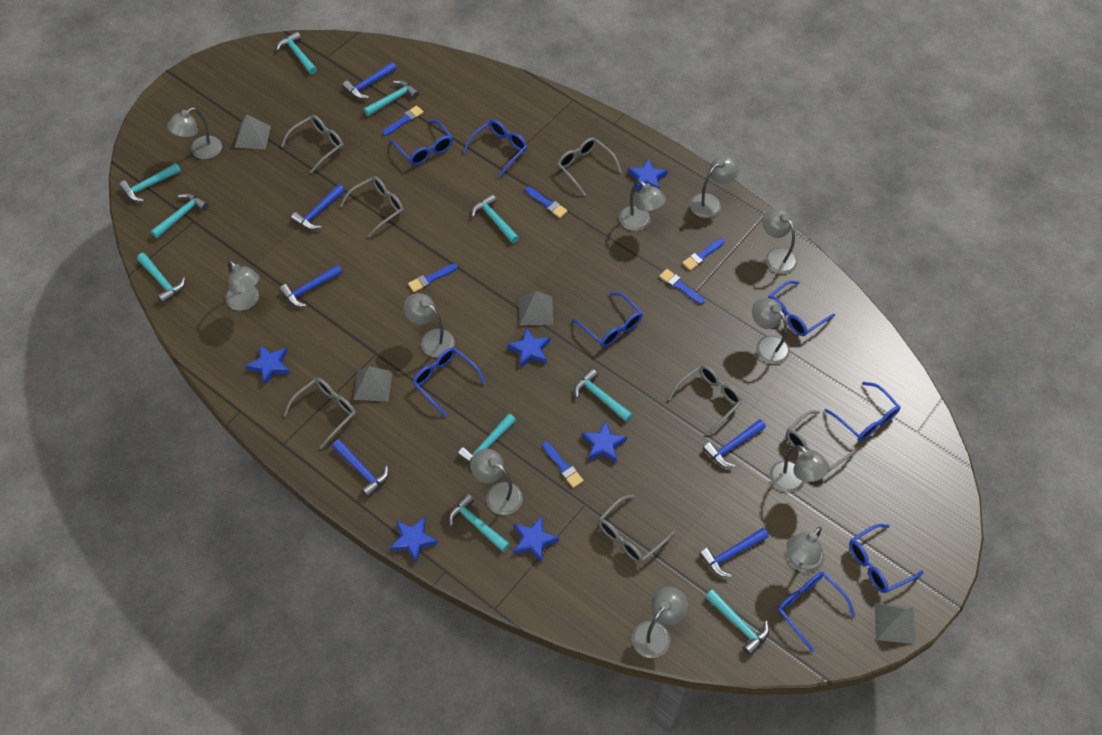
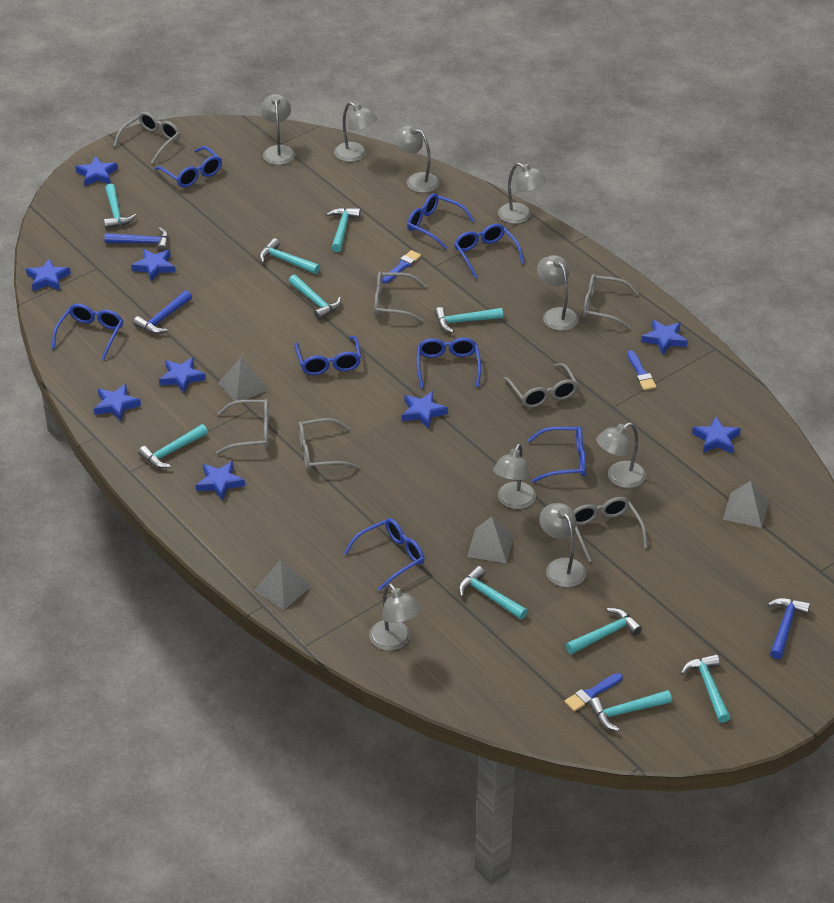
blue brush: [382,106,424,136] [408,264,458,292] [525,187,567,218] [542,442,584,488] [659,269,705,304] [682,238,725,271] = 6 -> [382,250,421,283] [565,673,623,711] [627,350,656,390] = 3
blue hammer: [279,265,342,307] [291,184,345,230] [332,440,389,497] [342,62,397,99] [699,528,768,578] [703,419,766,467] = 6 -> [104,227,169,252] [133,290,192,334] [768,598,810,659] = 3
blue star: [246,345,290,385] [390,517,438,563] [508,328,550,368] [514,516,559,563] [582,421,627,463] [628,158,668,191] = 6 -> [26,259,71,291] [75,156,118,186] [94,384,141,421] [131,249,175,282] [159,357,206,394] [196,461,245,501] [402,391,448,429] [641,320,688,355] [692,416,741,454] = 9
grey lamp: [167,108,222,159] [225,260,260,311] [404,293,455,357] [470,449,523,515] [619,180,666,231] [632,587,688,658] [690,156,739,218] [752,297,790,365] [762,208,798,274] [769,445,829,493] [787,527,824,573] = 11 -> [261,94,295,165] [334,102,377,162] [369,583,421,651] [393,125,439,193] [493,444,536,509] [498,163,547,224] [537,255,579,331] [539,503,586,587] [596,422,646,488] = 9

